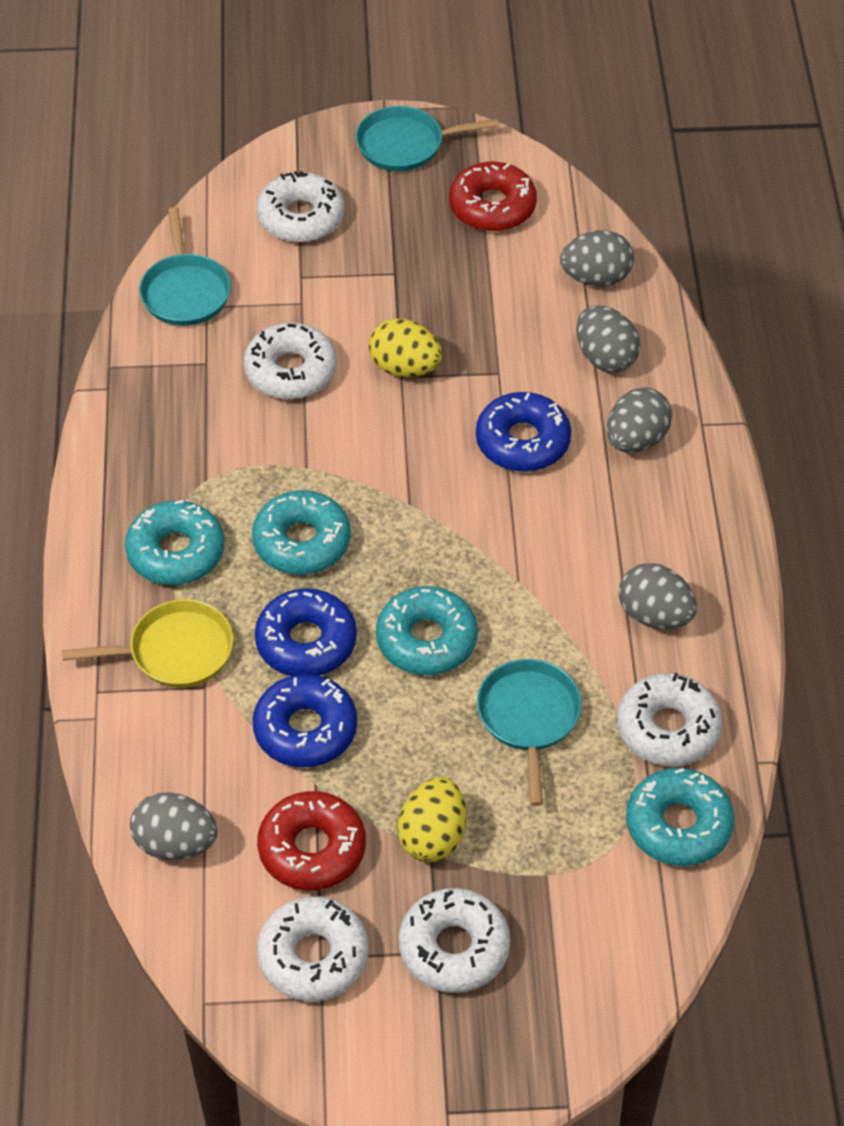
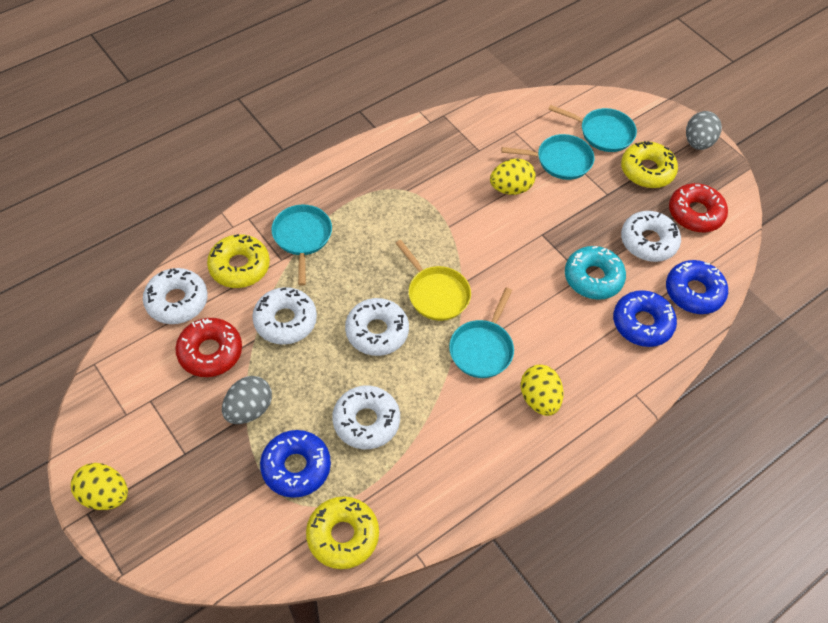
grey egg: [130,792,218,860] [560,230,634,286] [576,305,641,373] [607,387,672,453] [618,563,697,629] = 5 -> [222,376,272,424] [686,111,722,150] = 2
turquoise donut: [125,500,225,585] [252,490,351,575] [376,586,478,675] [626,768,734,866] = 4 -> [565,246,626,300] = 1
turquoise pan: [139,207,231,326] [356,106,499,172] [477,659,582,806] = 3 -> [271,205,332,286] [449,288,514,378] [502,134,594,180] [548,105,637,152] = 4
yellow donut: none = 0 -> [207,234,270,288] [306,496,379,569] [621,141,678,188] = 3
yellow egg: [369,319,442,377] [398,777,466,862] = 2 -> [71,463,128,510] [490,159,536,195] [520,364,564,416] = 3

